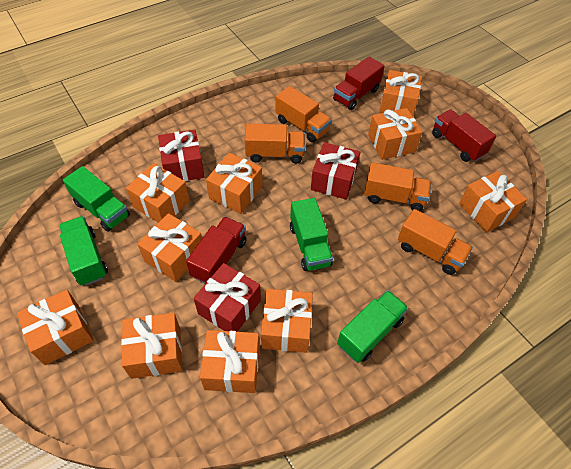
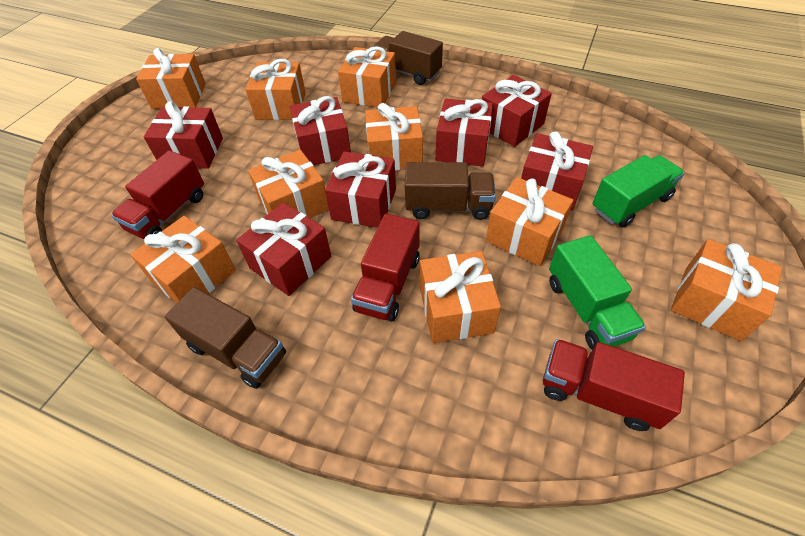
brown truck: none = 0 -> [165,287,286,389] [373,31,443,85] [405,162,496,220] = 3
green truck: [59,216,108,286] [63,166,130,232] [290,198,333,271] [337,290,408,363] = 4 -> [549,235,646,350] [592,155,684,227] = 2
orange gift: [17,290,93,365] [121,313,182,379] [126,163,189,223] [138,213,202,282] [200,330,260,393] [206,153,262,214] [261,289,313,353] [368,108,422,160] [379,70,422,116] [459,171,527,233] = 10 -> [130,216,236,303] [136,48,206,109] [246,59,306,120] [248,150,329,218] [338,46,396,107] [365,103,423,170] [420,251,501,343] [486,177,574,266] [671,239,782,341] = 9
orange truck: [244,124,305,163] [276,86,332,143] [364,162,431,211] [398,209,473,275] = 4 -> none = 0
red gift: [158,130,205,181] [194,263,261,332] [311,142,360,200] = 3 -> [144,101,223,169] [236,202,331,296] [290,96,351,165] [325,151,396,228] [436,99,493,166] [482,75,552,147] [521,131,593,211] = 7

